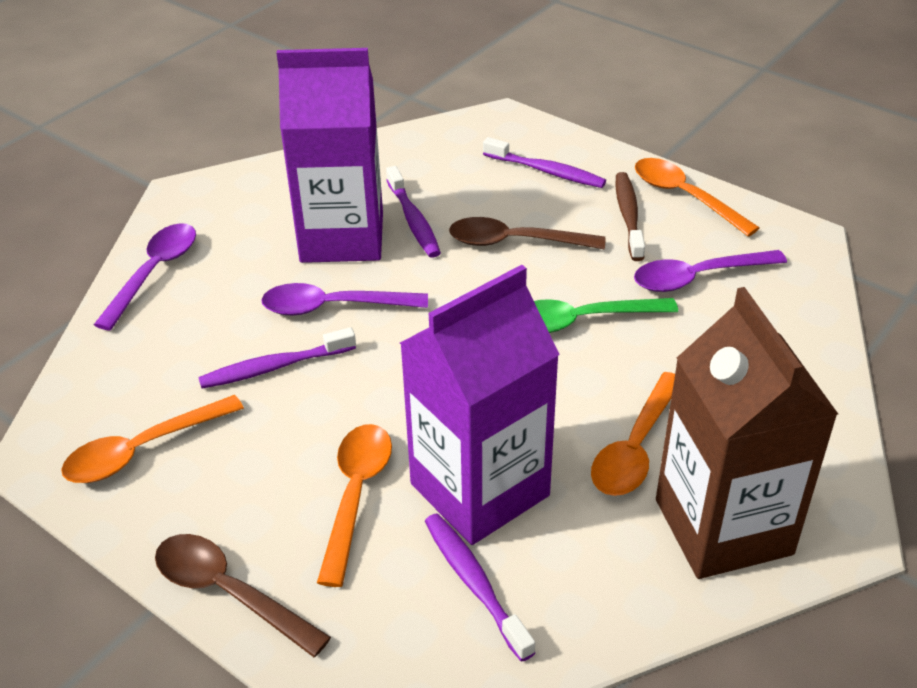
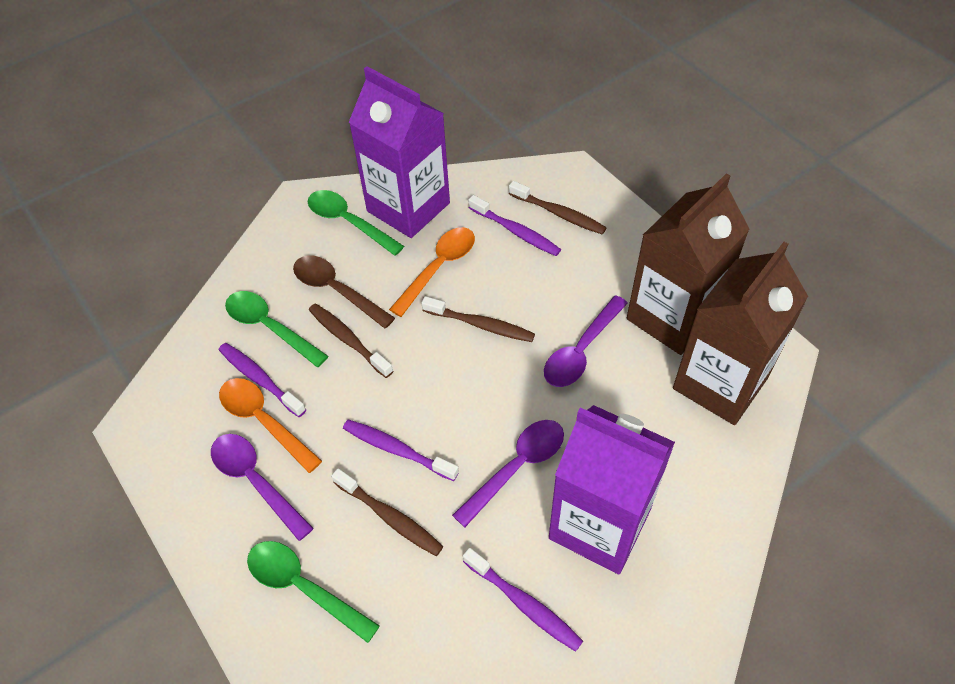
brown carton: [656,287,838,579] = 1 -> [627,173,750,355] [673,242,808,425] = 2
brown spoon: [155,534,331,657] [449,217,605,249] = 2 -> [293,256,395,329] = 1
brown toothbrush: [615,172,645,261] = 1 -> [309,303,393,378] [331,469,443,556] [422,296,535,342] [509,181,607,234] = 4
green spoon: [534,298,678,333] = 1 -> [225,291,328,367] [247,541,380,643] [308,190,404,256] = 3
orange spoon: [61,395,244,483] [317,424,392,587] [591,372,675,496] [635,158,760,237] = 4 -> [219,378,322,473] [389,227,475,317] = 2

